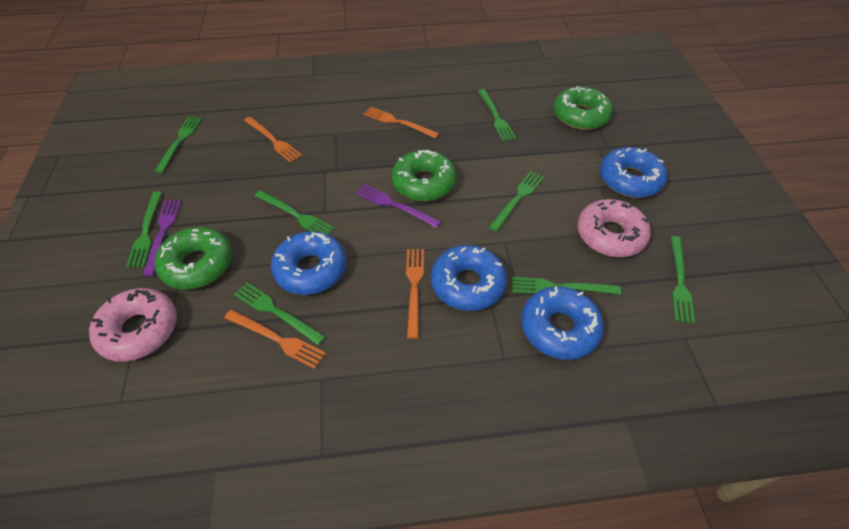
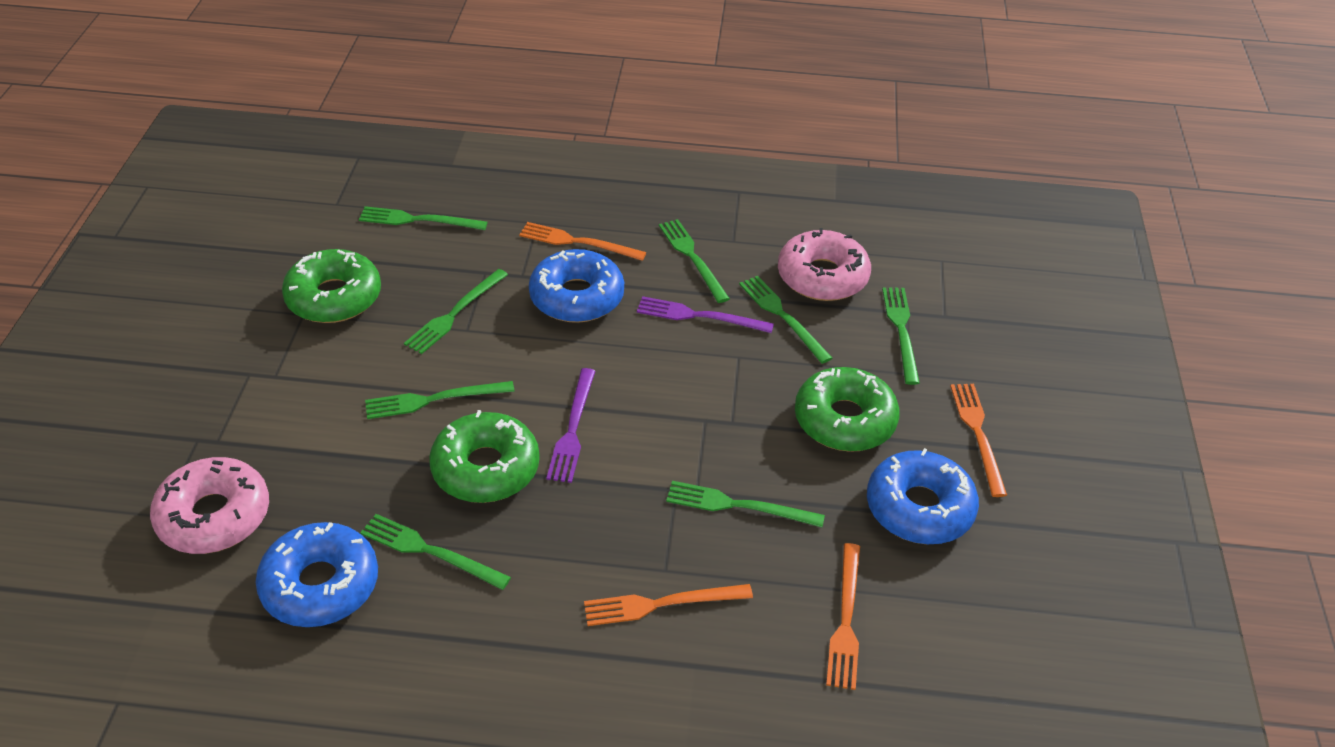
blue donut: [271,231,346,295] [431,245,507,311] [521,286,604,360] [600,147,667,198] = 4 -> [256,522,378,627] [529,249,624,323] [867,448,979,544] = 3

